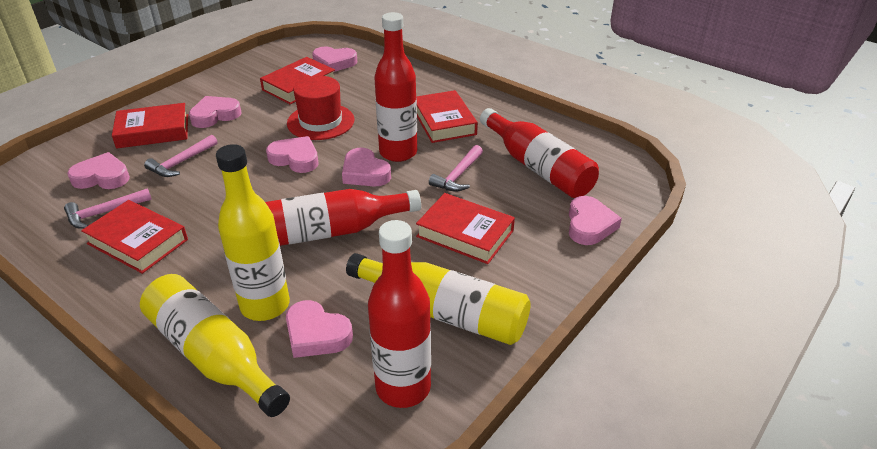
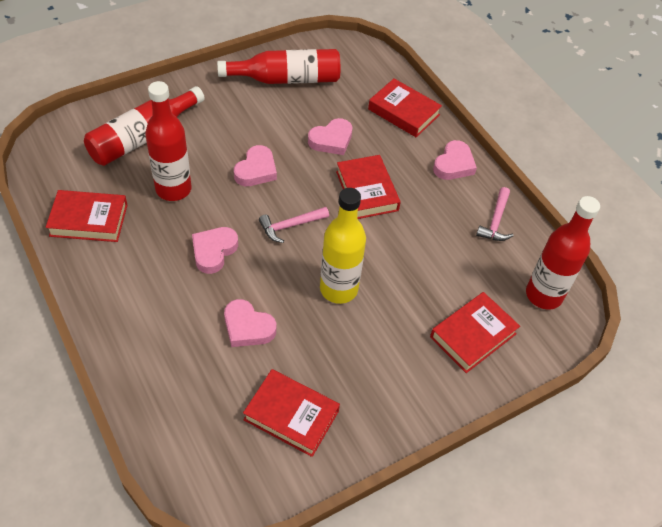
pink hammer: [64,188,152,229] [144,135,218,177] [429,145,483,191] = 3 -> [259,207,329,243] [476,187,514,241] = 2
pink heart: [67,152,130,189] [189,96,242,128] [266,136,318,173] [286,300,353,358] [312,47,357,72] [342,148,391,187] [569,196,622,245] = 7 -> [192,227,238,274] [224,299,276,347] [234,145,277,186] [308,118,352,155] [433,140,477,180] = 5
red hat: [287,76,354,140] = 1 -> none = 0
yellow bottle: [140,274,290,417] [216,144,290,321] [346,253,531,345] = 3 -> [320,188,366,304] = 1

